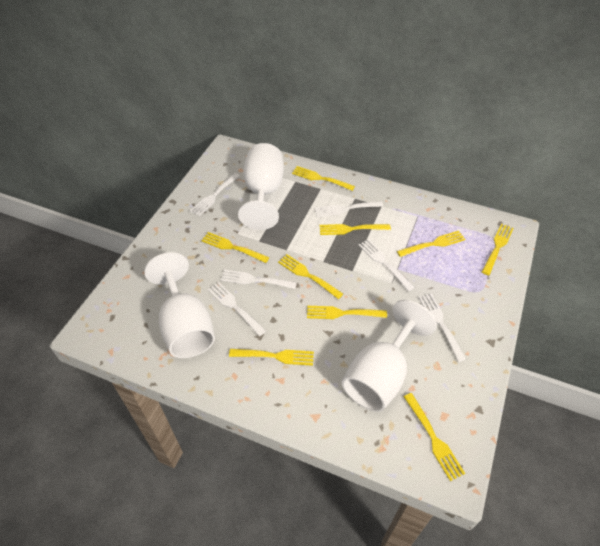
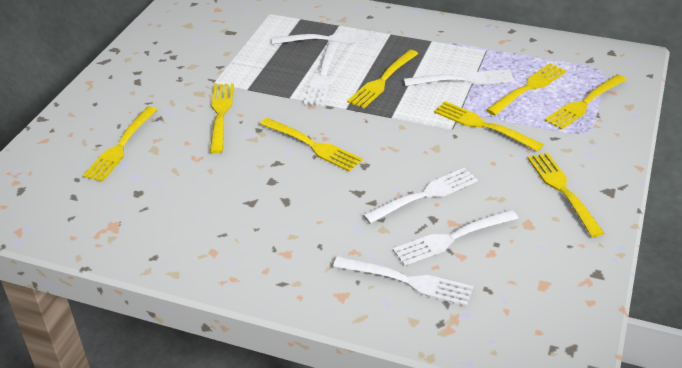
white goblet: [144,252,215,358] [238,143,284,230] [342,300,437,412] = 3 -> none = 0
yellow fork: [201,232,269,263] [229,349,314,366] [278,254,343,299] [292,166,355,191] [307,306,387,319] [320,224,391,235] [397,231,466,257] [404,393,465,481] [482,224,514,275] = 9 -> [83,106,157,182] [210,83,234,153] [260,118,363,172] [347,50,418,109] [434,101,544,152] [486,63,567,116] [527,152,604,237] [545,74,627,130] = 8

